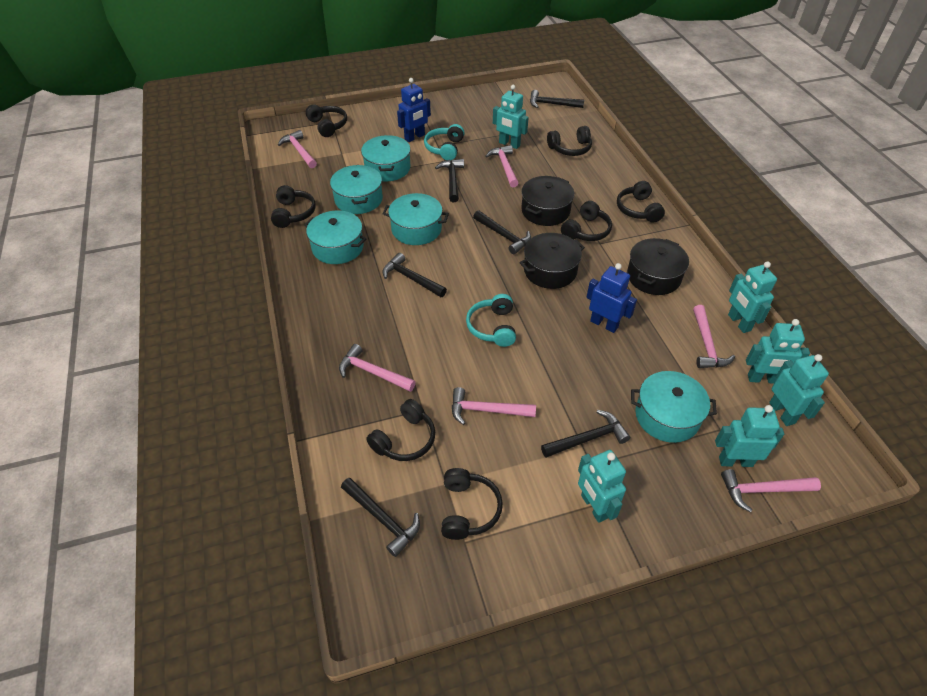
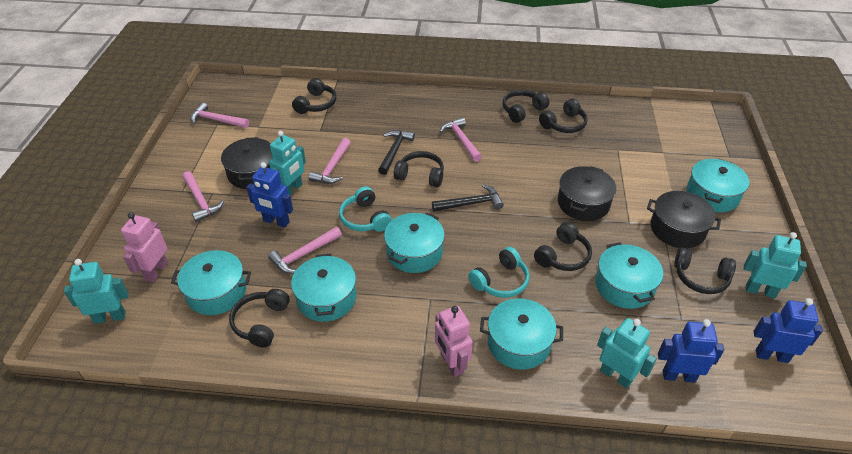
black hammer: [341,478,420,557] [382,253,447,297] [435,159,464,202] [473,210,531,254] [530,90,584,108] [541,410,630,458] = 6 -> [378,130,415,175] [432,184,504,211] = 2
blue robot: [397,78,431,142] [587,263,637,333] = 2 -> [246,162,293,228] [658,319,724,383] [753,298,823,363] = 3
pink hammer: [278,130,317,168] [339,344,416,392] [452,387,536,425] [486,145,519,188] [693,305,735,368] [721,469,821,513] = 6 -> [182,171,224,222] [190,102,249,128] [268,227,342,274] [308,138,351,184] [439,117,482,162] = 5
pink robot: none = 0 -> [121,212,168,282] [435,306,473,377] = 2
turquoise pot: [304,211,366,264] [330,165,383,214] [361,135,411,181] [383,193,449,245] [631,371,717,443] = 5 -> [171,250,251,315] [291,254,356,322] [384,213,445,273] [480,298,563,370] [595,242,663,309] [686,158,750,212] = 6
turquoise robot: [493,85,529,149] [578,450,626,523] [715,405,784,467] [728,261,777,333] [746,319,810,384] [769,354,829,426] = 6 -> [64,259,128,324] [269,131,306,195] [597,318,657,388] [744,232,807,298] = 4

